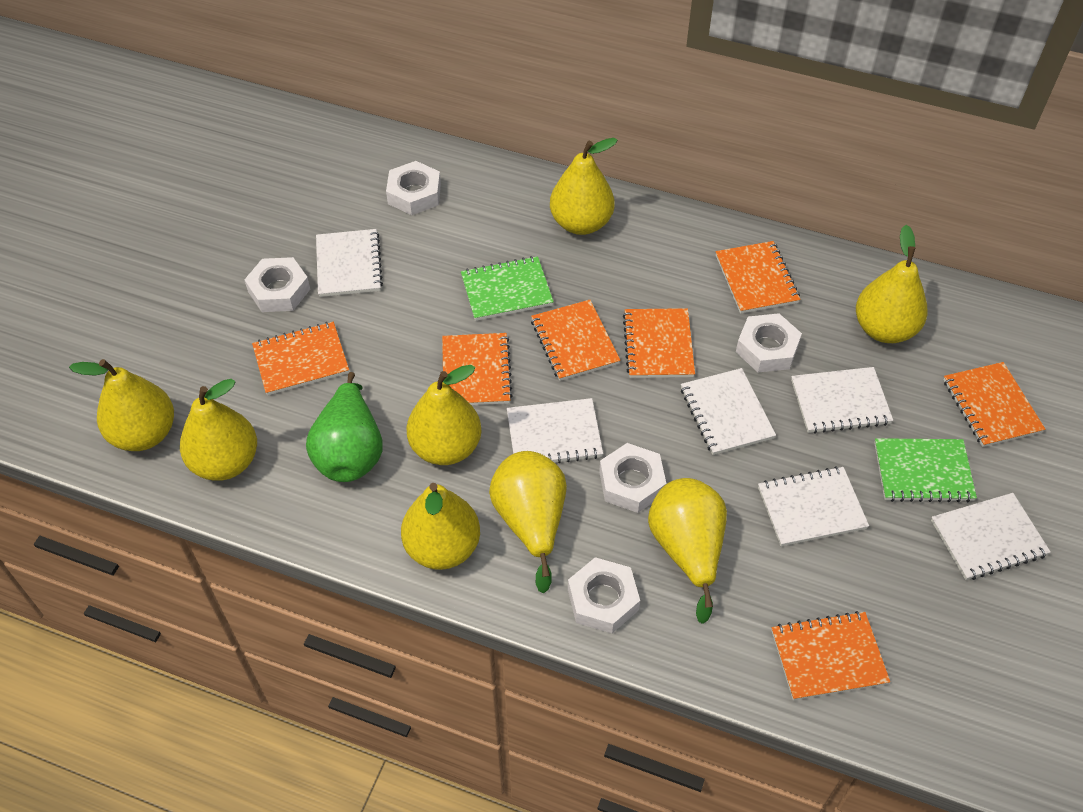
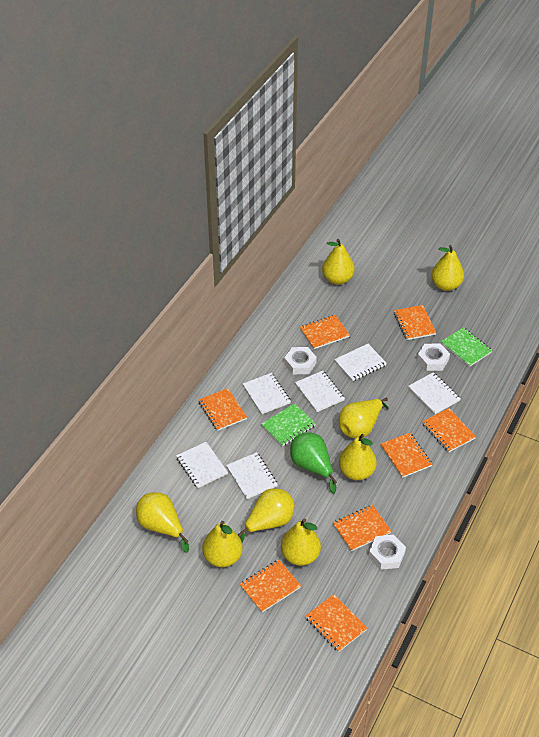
orange notebook: [252,322,349,395] [442,333,513,405] [531,300,620,381] [623,308,695,378] [716,241,800,314] [772,611,890,700] [943,362,1045,447] = 7 -> [199,388,247,431] [240,560,301,613] [300,315,350,349] [305,594,367,652] [333,505,392,551] [380,433,432,478] [394,305,436,340] [422,408,476,452] = 8
white nut: [244,257,310,312] [386,161,441,215] [568,557,640,633] [599,443,666,513] [736,313,802,373] = 5 -> [284,347,317,374] [369,535,406,570] [417,344,450,371] = 3

